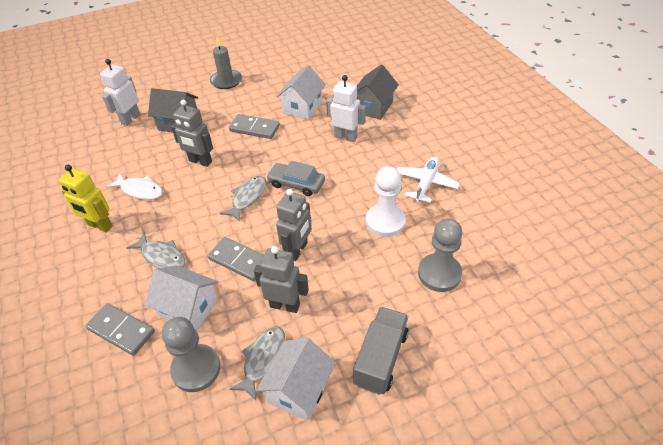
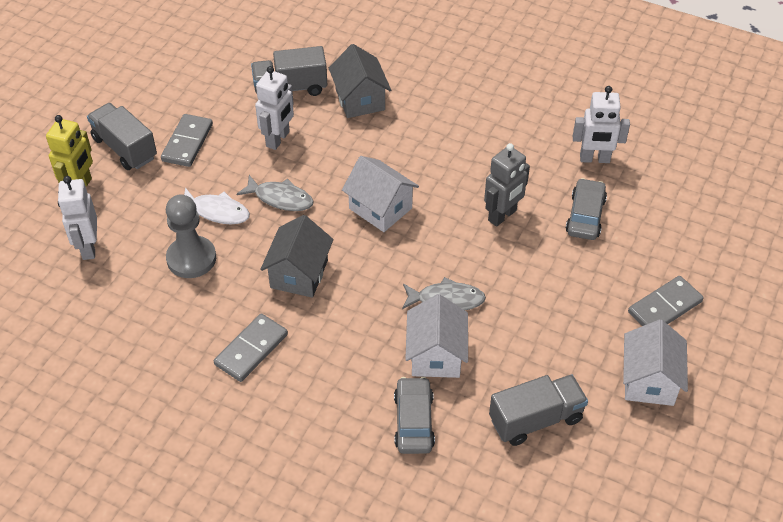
grey candle: [210,37,242,89] = 1 -> none = 0
grey car: [266,161,325,196] = 1 -> [394,377,435,454] [566,178,607,240] = 2
grey fish: [126,232,185,268] [220,176,266,222] [229,326,285,400] = 3 -> [236,175,314,211] [402,277,486,310] = 2
grey pawn: [162,317,220,392] [418,219,463,292] = 2 -> [166,194,216,278] = 1
grey robot: [171,100,213,167] [254,246,309,313] [276,189,311,261] = 3 -> [484,143,530,227] = 1
grey truck: [353,307,409,395] = 1 -> [87,103,157,170] [251,46,327,96] [489,374,588,446] = 3
white pawn: [366,166,406,237] = 1 -> none = 0
white plane: [397,156,460,203] = 1 -> none = 0
white robot: [100,59,140,126] [326,75,366,142] = 2 -> [58,176,97,260] [255,66,294,150] [573,86,630,163] = 3

